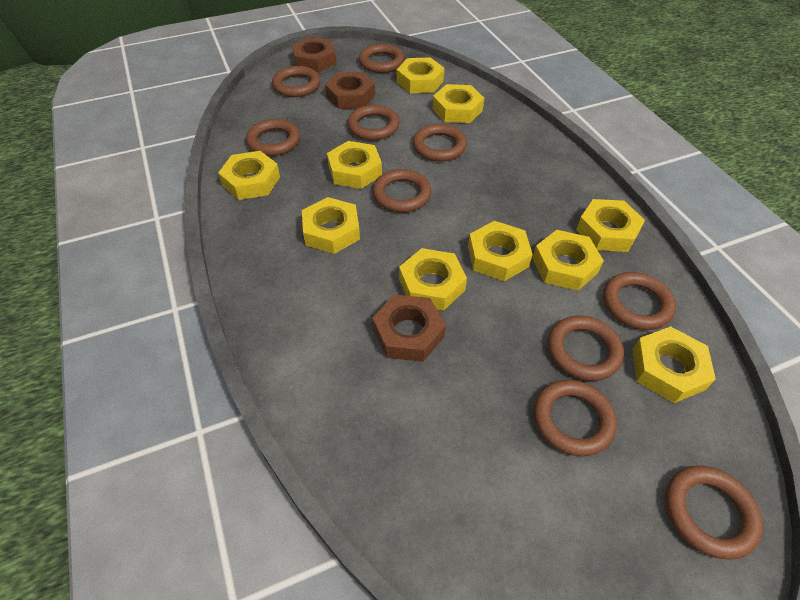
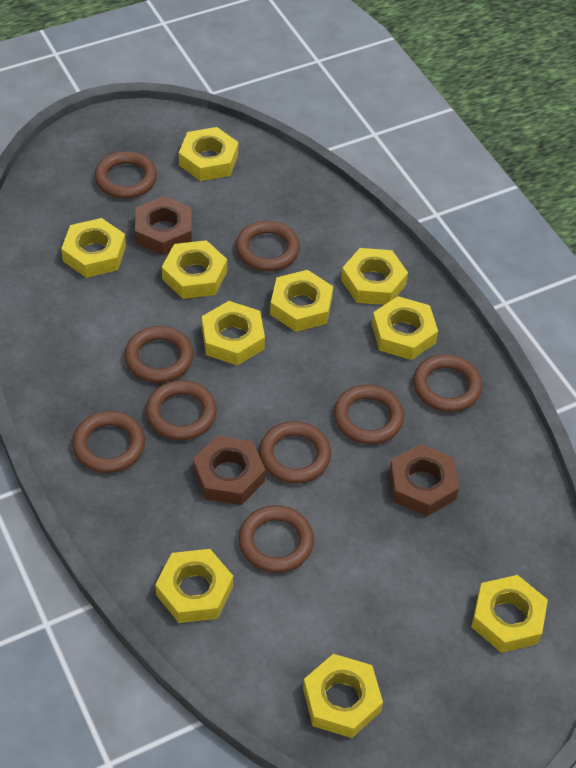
brown ring: [246,119,300,156] [272,66,320,97] [347,105,400,140] [359,44,404,73] [373,169,432,212] [413,124,467,162] [534,380,617,456] [548,316,624,381] [603,272,676,330] [665,466,763,560] = 10 -> [72,411,145,473] [94,151,157,199] [124,326,194,383] [146,380,217,440] [236,221,300,271] [238,505,314,573] [259,421,331,484] [334,385,404,445] [413,354,482,412] = 9

